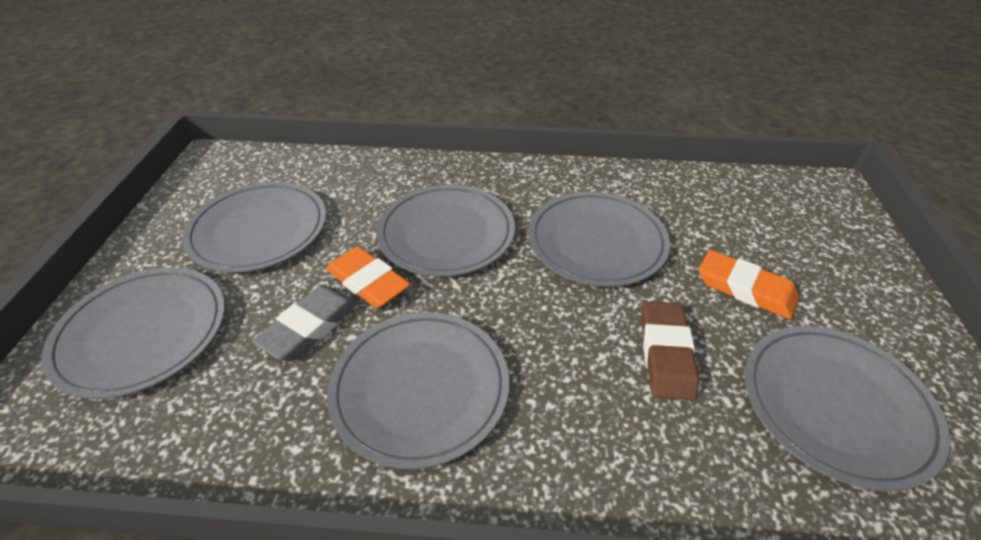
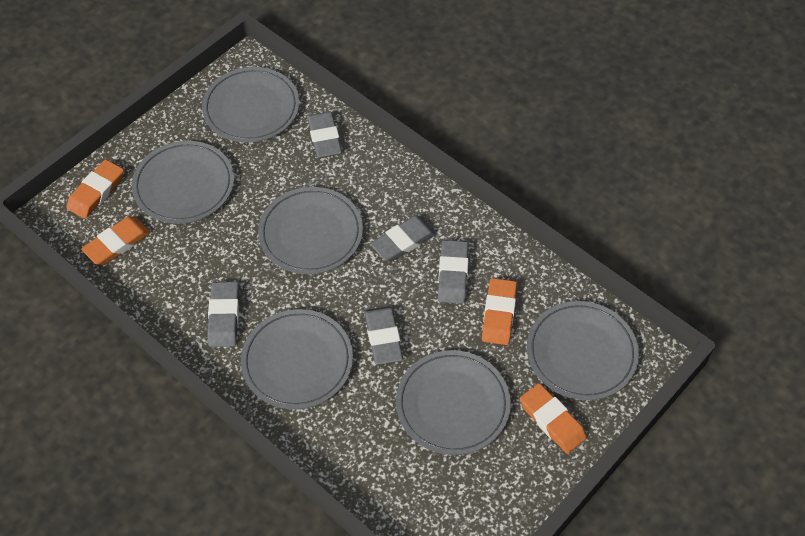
brown eraser: [641,301,699,400] = 1 -> none = 0
grey eraser: [252,285,358,361] = 1 -> [207,282,240,347] [307,111,342,157] [364,306,403,365] [370,215,436,262] [438,240,469,304] = 5
orange eraser: [326,246,411,309] [698,250,799,319] = 2 -> [66,159,124,219] [81,216,151,265] [482,278,517,345] [520,383,587,454] = 4

